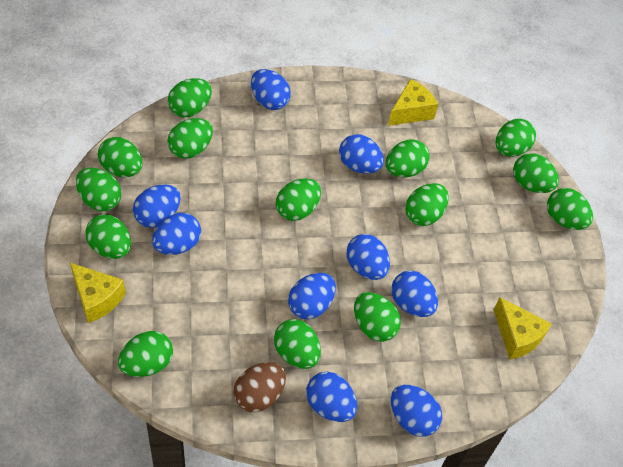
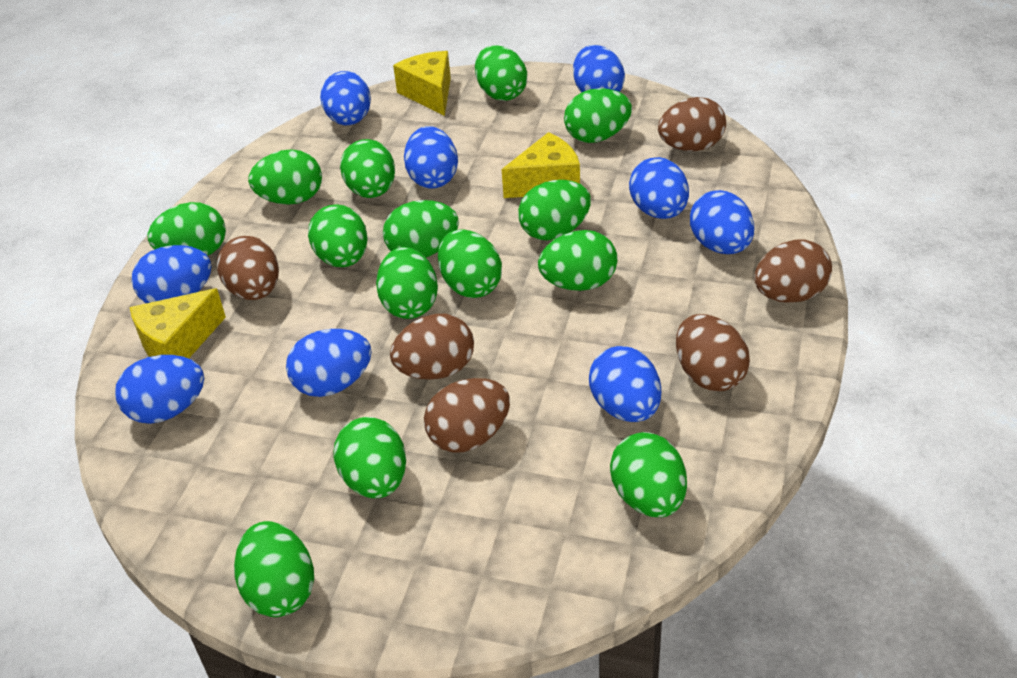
brown egg: [234,362,286,412] = 1 -> [217,236,279,300] [390,314,474,379] [424,378,510,453] [658,97,726,151] [676,314,750,391] [754,240,832,303] = 6

